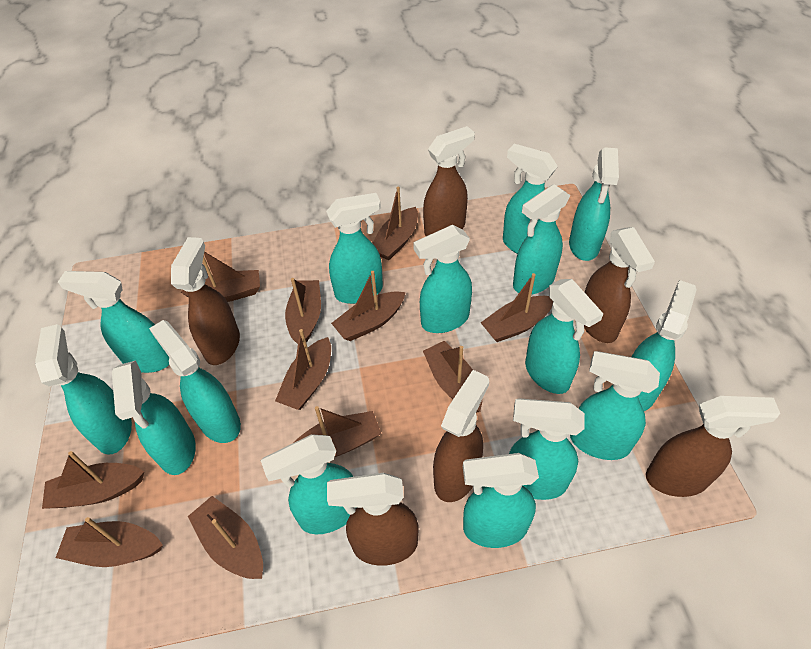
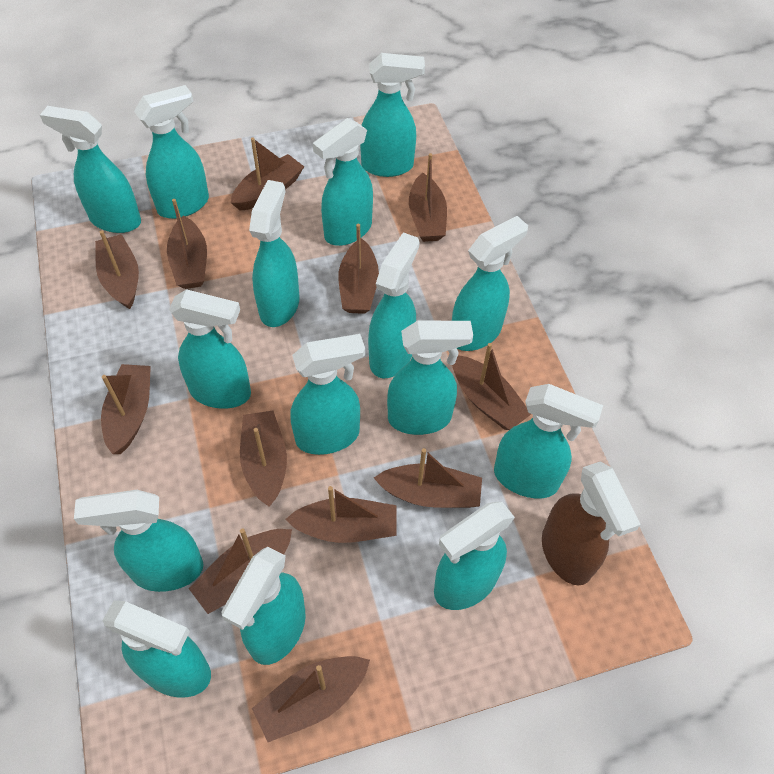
brown boat: [42,451,144,509] [56,517,163,567] [181,251,260,302] [188,496,263,579] [275,329,331,410] [285,278,321,344] [293,406,381,457] [331,271,406,341] [373,187,418,260] [423,341,482,413] [481,273,553,342] = 11 -> [95,230,139,309] [101,364,151,454] [167,199,207,289] [189,528,292,614] [231,137,304,211] [240,411,287,507] [252,656,370,742] [285,486,397,543] [338,224,379,314] [374,448,482,508] [409,153,447,242] [452,343,531,430] = 12
brown spray bottle: [171,237,240,365] [327,473,419,566] [423,126,475,236] [433,370,489,502] [584,227,655,343] [646,396,780,497] = 6 -> [542,461,641,586] = 1

